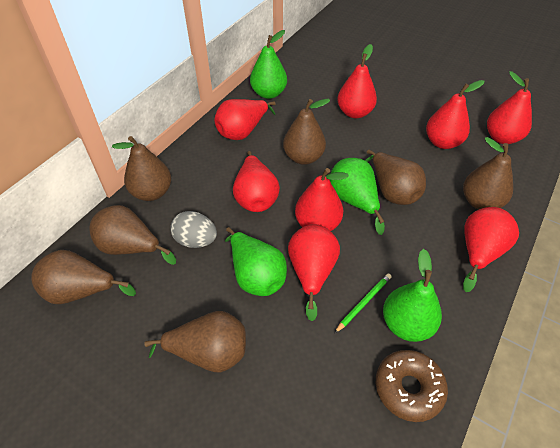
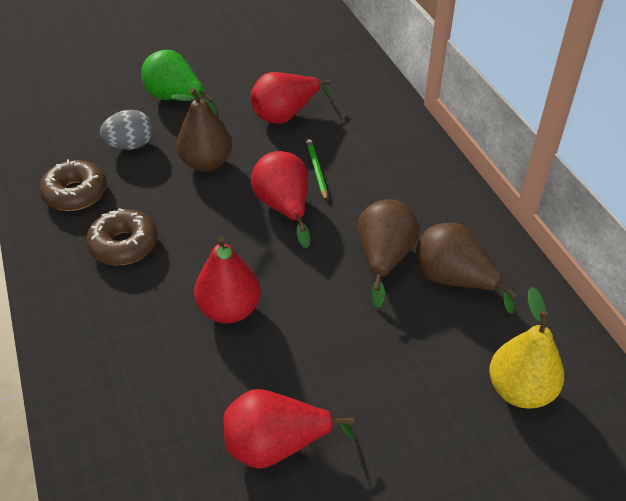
brown donut: [376,350,448,422] = 1 -> [39,159,107,211] [86,208,158,265] = 2
brown pear: [31,250,136,304] [89,205,176,265] [112,136,171,201] [144,311,246,373] [283,99,330,165] [365,150,426,205] [463,137,513,210] = 7 -> [171,88,232,172] [357,199,419,309] [416,223,516,314] = 3
green pear: [225,227,287,296] [250,30,287,99] [330,158,385,235] [383,249,442,342] = 4 -> [141,50,218,116] = 1
red pear: [214,99,276,140] [233,151,280,212] [288,224,340,321] [295,168,349,231] [337,44,377,118] [426,80,484,149] [463,207,519,292] [487,71,532,144] = 8 -> [194,236,261,323] [223,389,355,469] [250,72,331,124] [251,151,310,248] = 4
yellow pear: none = 0 -> [489,287,564,409] = 1

